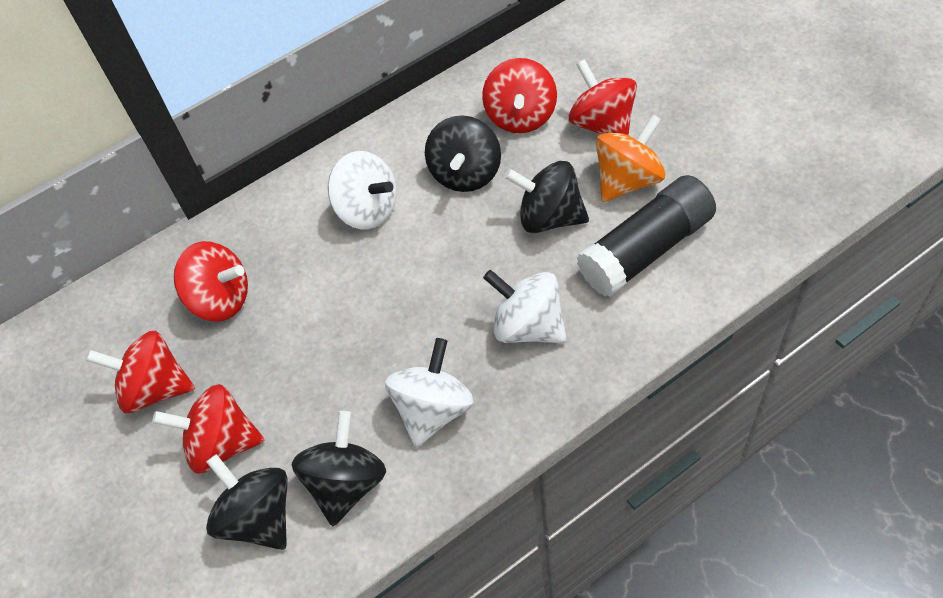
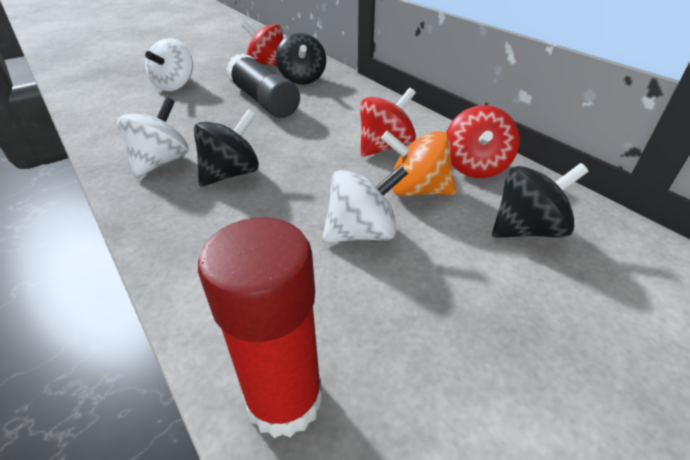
black spinning top: [206,454,288,550] [292,411,386,526] [425,115,501,192] [505,161,589,233] = 4 -> [194,109,259,186] [276,33,326,84] [492,163,588,238] = 3
red glue stick: none = 0 -> [198,217,322,438] = 1
red spinning top: [86,331,195,413] [152,384,265,474] [174,241,248,322] [482,58,557,133] [569,59,637,135] = 5 -> [242,22,283,66] [360,88,416,157] [446,105,520,178] = 3

